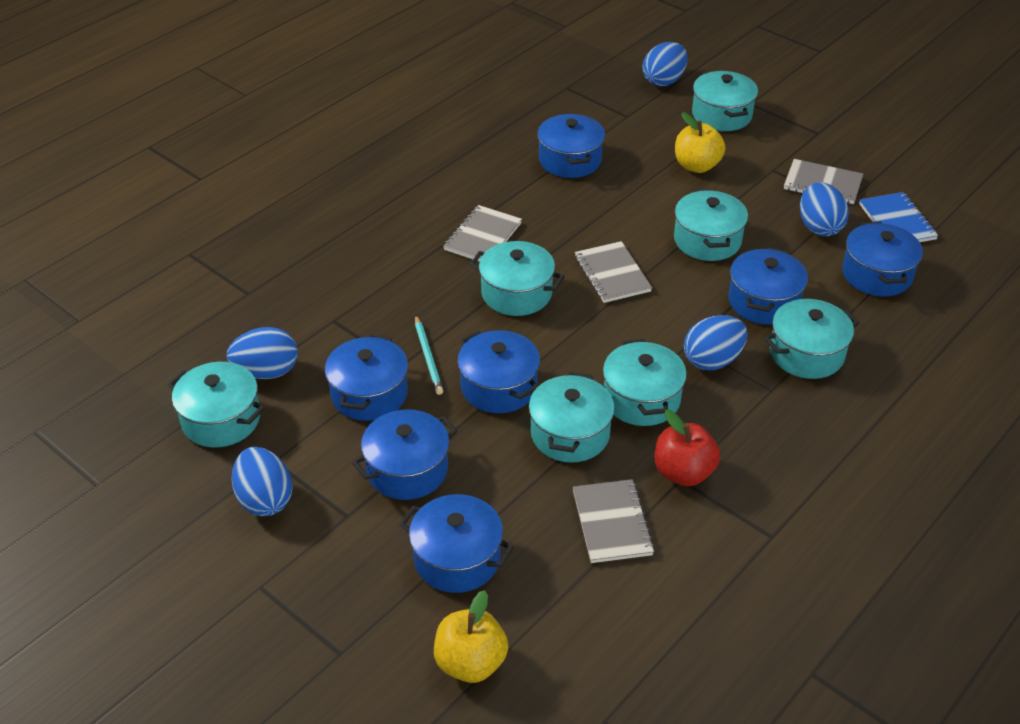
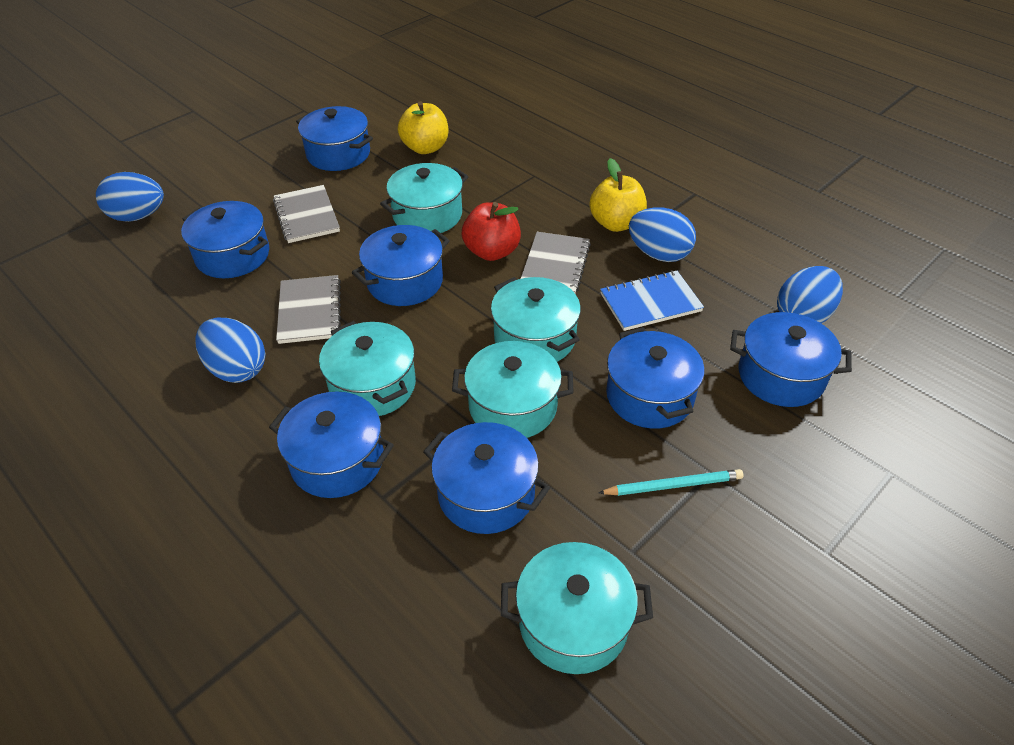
blue egg: [226,327,298,379] [232,447,293,516] [643,42,688,86] [684,315,748,370] [800,182,849,236] = 5 -> [96,172,164,222] [195,318,266,383] [629,208,696,262] [777,266,843,323] = 4
grey notebook: [443,205,522,262] [573,479,655,563] [575,241,652,303] [784,159,863,204] = 4 -> [273,185,340,243] [276,275,341,344] [521,232,591,293] = 3
turquoise pot: [168,362,265,448] [470,241,565,316] [529,372,615,463] [603,339,687,426] [674,189,748,261] [692,70,758,131] [764,299,860,379] = 7 -> [319,321,416,416] [380,163,468,233] [452,341,573,438] [491,277,581,362] [501,542,653,674] = 5

